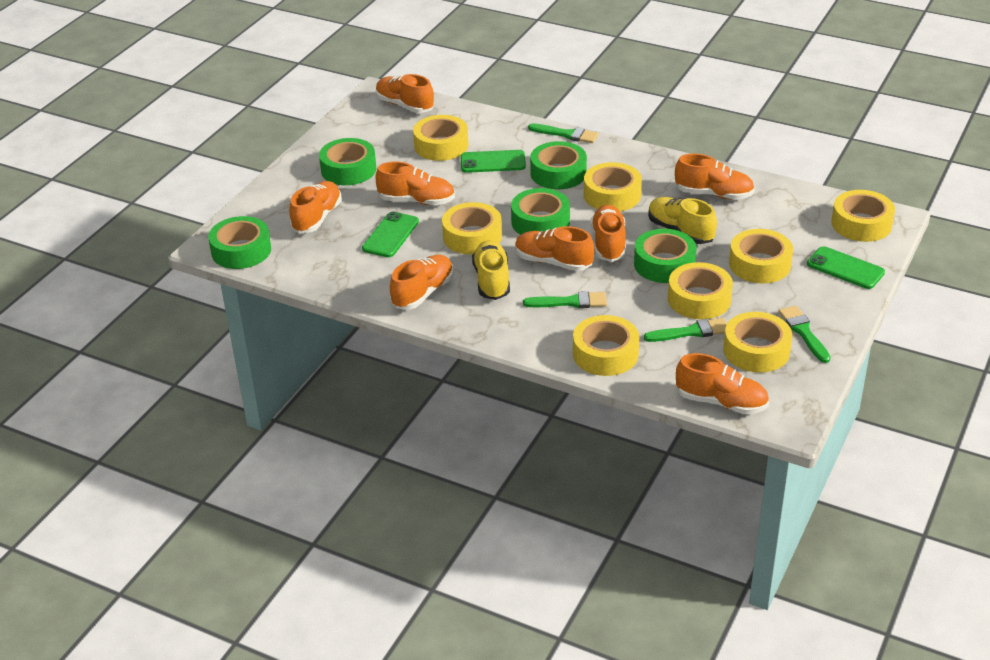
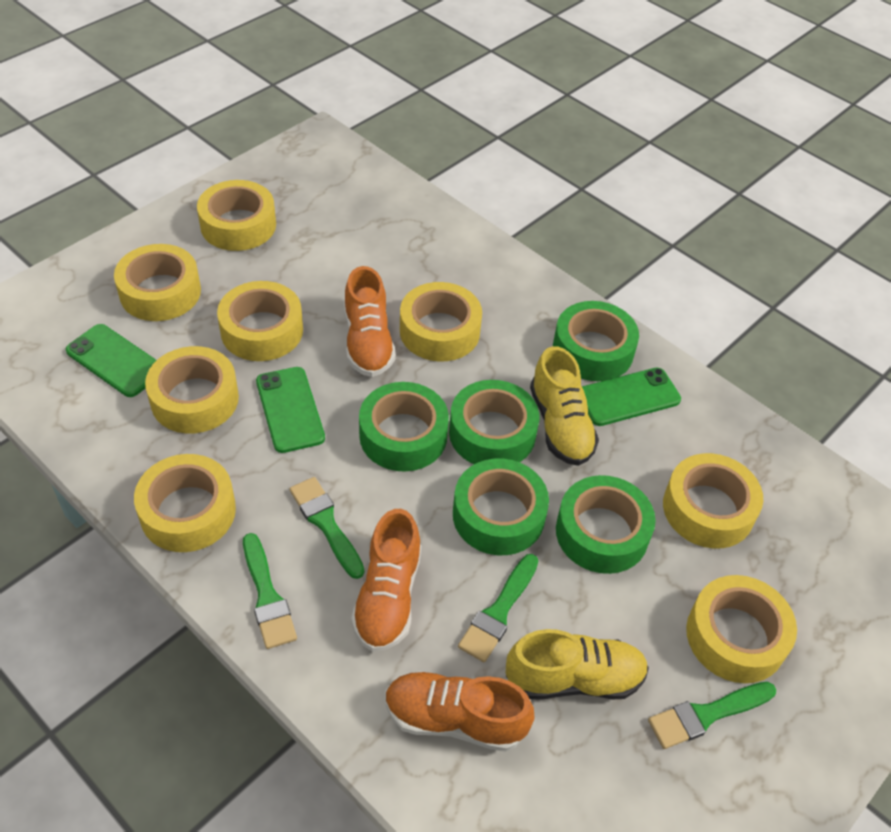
orange shoe: [289,181,342,233] [376,74,434,113] [376,162,455,205] [390,255,454,309] [515,226,595,271] [591,205,626,262] [675,153,755,200] [676,353,769,414] = 8 -> [344,266,396,377] [351,509,421,652] [385,671,535,752] = 3

